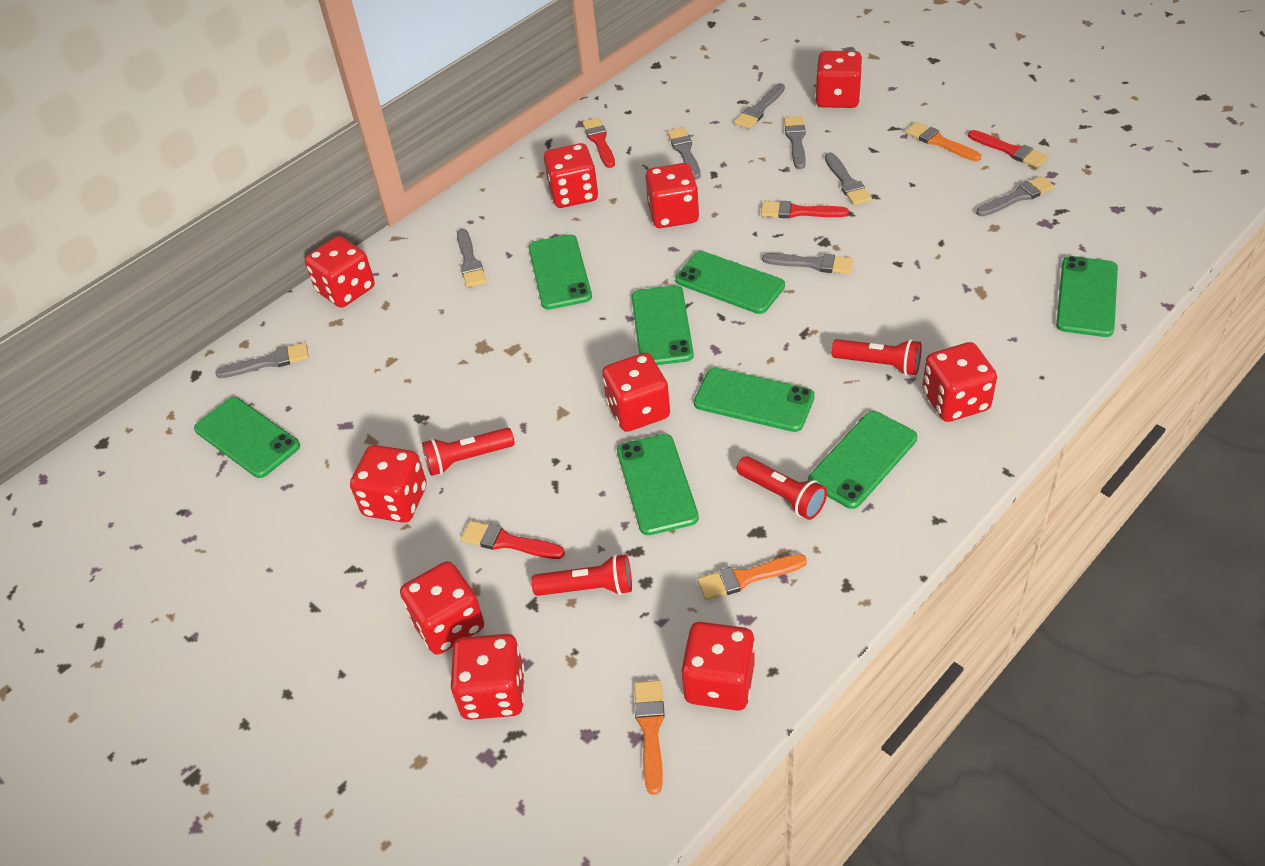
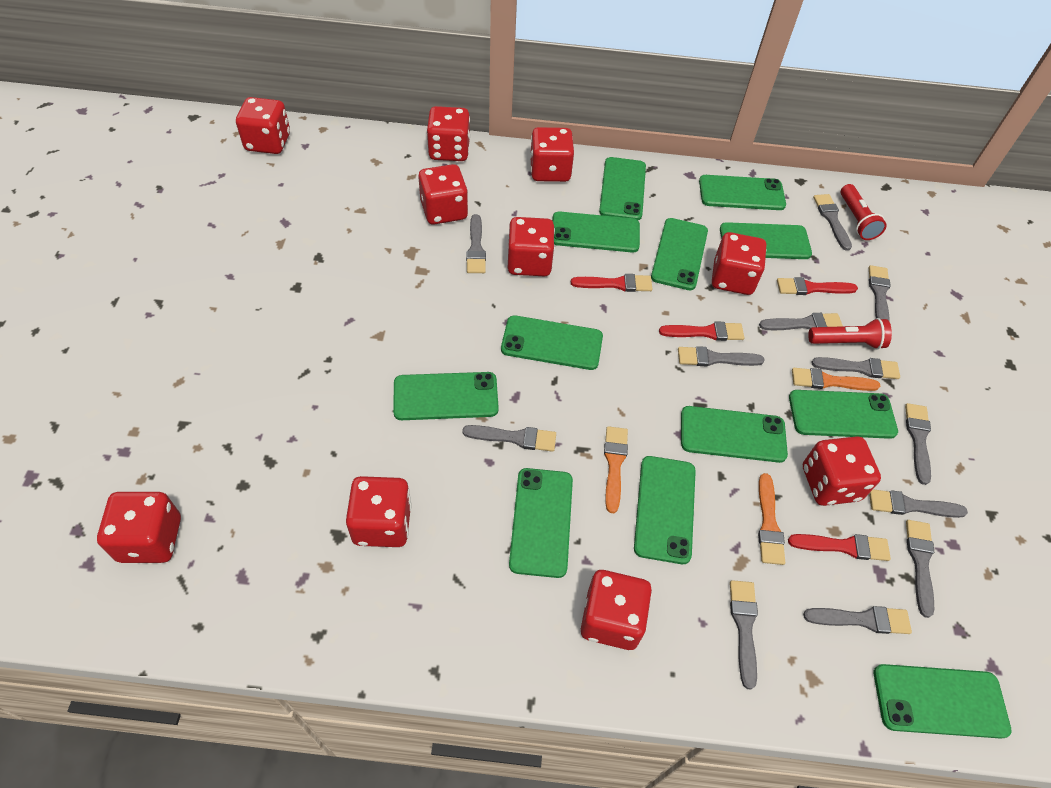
green phone: [194,397,300,478] [528,234,592,310] [617,434,699,535] [632,285,694,365] [675,251,785,314] [694,368,815,432] [808,411,917,509] [1056,256,1118,337] = 8 -> [393,372,499,420] [501,315,603,370] [509,468,573,578] [552,212,640,253] [599,157,646,220] [634,456,696,564] [651,218,708,290] [681,406,788,463] [699,175,786,210] [720,222,812,259] [789,390,898,439] [874,664,1012,739] = 12
grey brush: [215,343,309,378] [457,229,486,287] [667,127,701,180] [734,83,785,129] [762,253,853,274] [784,116,806,169] [825,152,872,205] [976,176,1054,217] = 8 -> [462,425,556,452] [466,214,486,273] [678,346,765,366] [730,580,758,689] [759,313,843,330] [803,606,912,634] [812,357,900,379] [813,194,852,251] [869,265,891,321] [869,489,968,518] [905,403,931,485] [906,520,934,618] = 12
red flashlight: [422,428,515,476] [531,554,632,596] [736,456,827,520] [831,339,922,376] = 4 -> [808,318,892,349] [841,184,887,240] = 2

